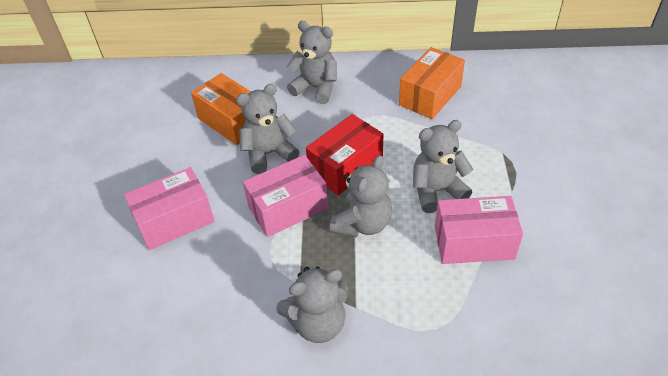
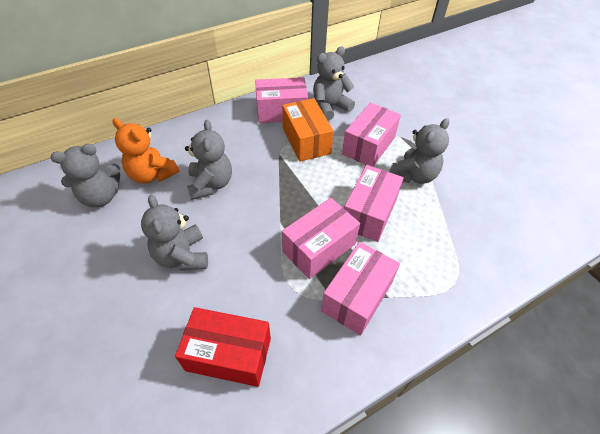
orange box: [191,73,251,145] [399,47,465,119] = 2 -> [282,98,334,162] = 1
orange teddy bear: none = 0 -> [112,118,179,184] = 1
pink box: [124,167,215,250] [243,155,328,237] [435,196,523,264] = 3 -> [255,77,308,123] [282,198,360,279] [321,242,400,335] [342,102,401,167] [344,165,404,242] = 5

